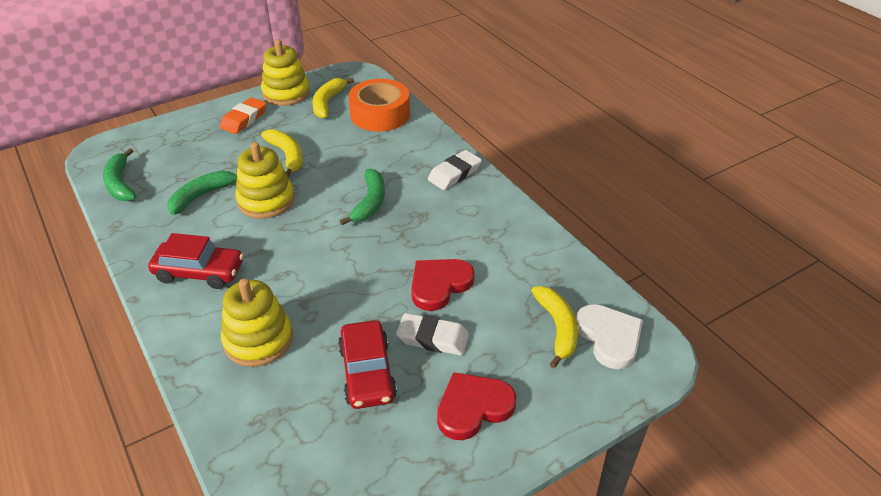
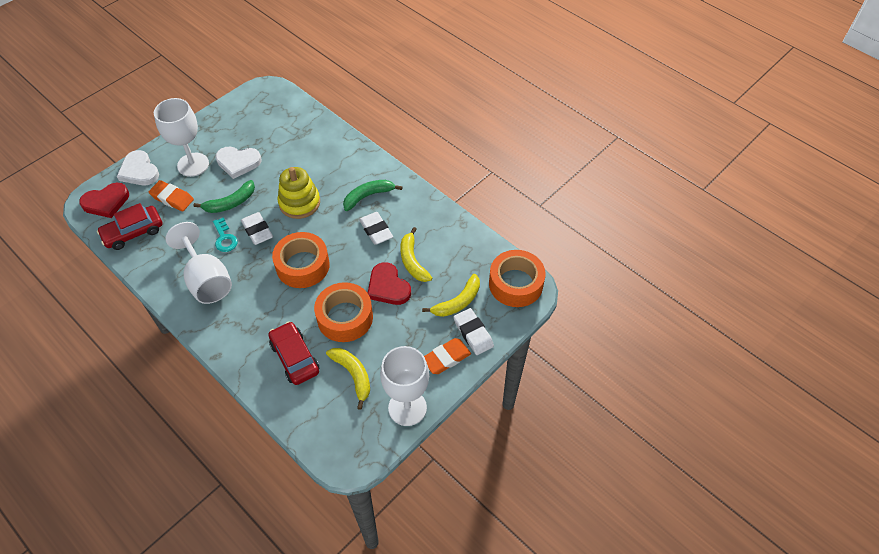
green banana: [103,148,137,201] [167,171,237,215] [340,169,385,225] = 3 -> [193,180,255,213] [343,180,402,211] = 2
orange eraser: [220,97,267,134] = 1 -> [148,180,194,211] [424,338,471,374] = 2
orange tape: [349,79,410,132] = 1 -> [272,232,330,288] [314,282,373,342] [489,250,545,307] = 3
turquoise key: none = 0 -> [213,217,238,252] = 1
white eraser: [396,313,469,356] [428,150,482,190] = 2 -> [241,212,273,245] [359,212,393,245] [454,308,494,355] = 3
white goblet: none = 0 -> [154,98,209,177] [165,222,232,304] [380,346,429,426] = 3
white heart: [576,304,643,369] = 1 -> [117,150,159,185] [215,147,261,179] = 2
yellow stacking toy: [221,279,293,367] [235,142,295,219] [261,39,310,106] = 3 -> [278,167,320,219] = 1

